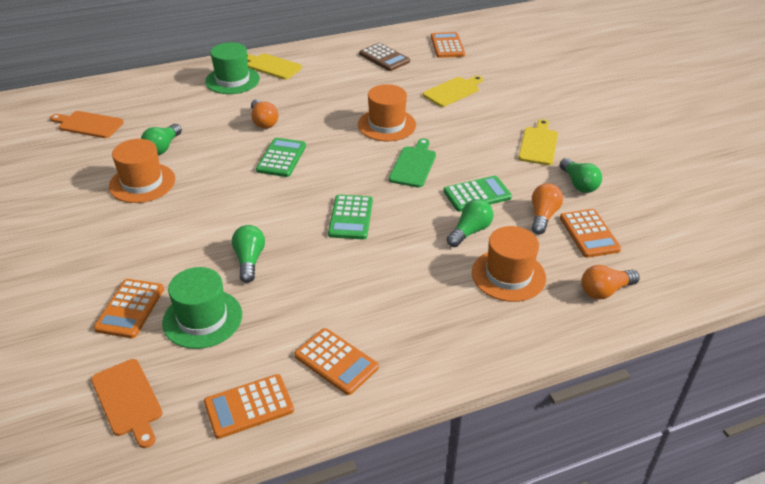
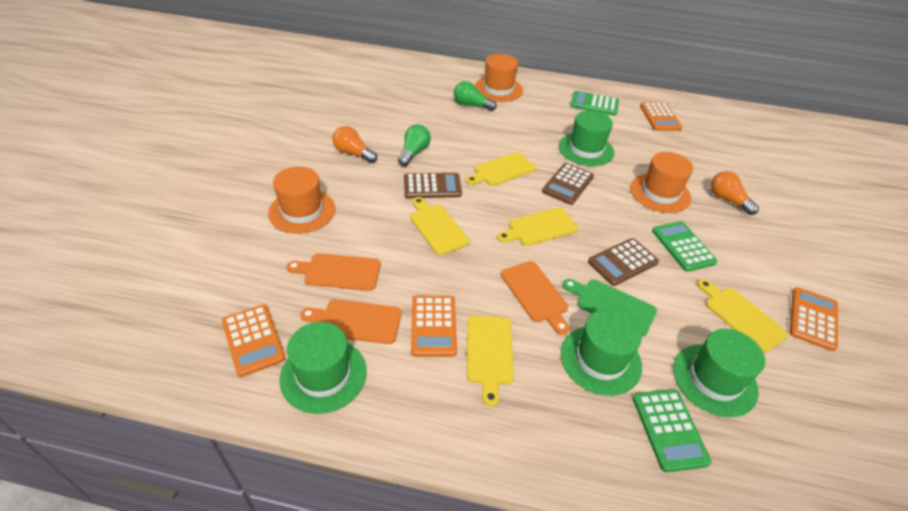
brown calculator: [359,43,410,71] = 1 -> [404,173,462,198] [542,163,594,205] [588,238,659,286] = 3
green hat: [162,267,242,349] [205,42,260,94] = 2 -> [279,322,367,414] [559,111,614,166] [561,309,642,396] [673,329,765,417] = 4
green light bulb: [141,124,182,155] [232,225,265,283] [447,199,493,247] [560,158,602,193] = 4 -> [398,124,431,166] [454,81,497,111] = 2
orange calculator: [94,279,164,338] [204,374,294,439] [294,328,379,395] [431,32,465,58] [560,209,621,258] = 5 -> [222,304,286,377] [411,296,457,357] [640,102,683,131] [789,287,838,351] = 4
orange cutting board: [50,111,124,138] [91,359,163,448] = 2 -> [286,253,381,291] [300,300,401,344] [501,261,569,335] = 3
orange light bulb: [251,99,278,129] [532,183,563,234] [581,265,640,300] = 3 -> [332,126,377,163] [710,171,759,215] = 2
yellow cutting board: [247,53,302,79] [423,76,483,107] [518,119,558,165] = 3 -> [410,197,470,255] [466,152,536,186] [467,316,514,407] [497,208,578,246] [697,279,788,353] = 5

